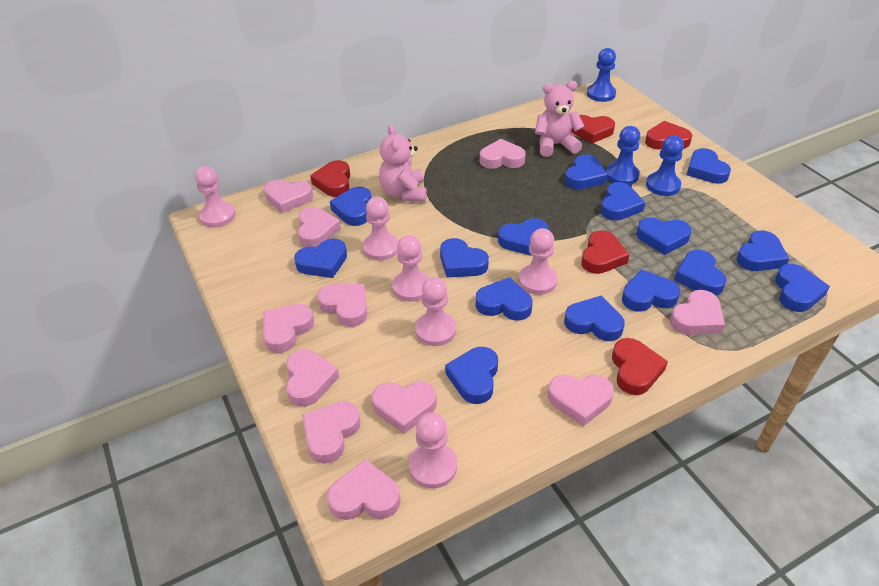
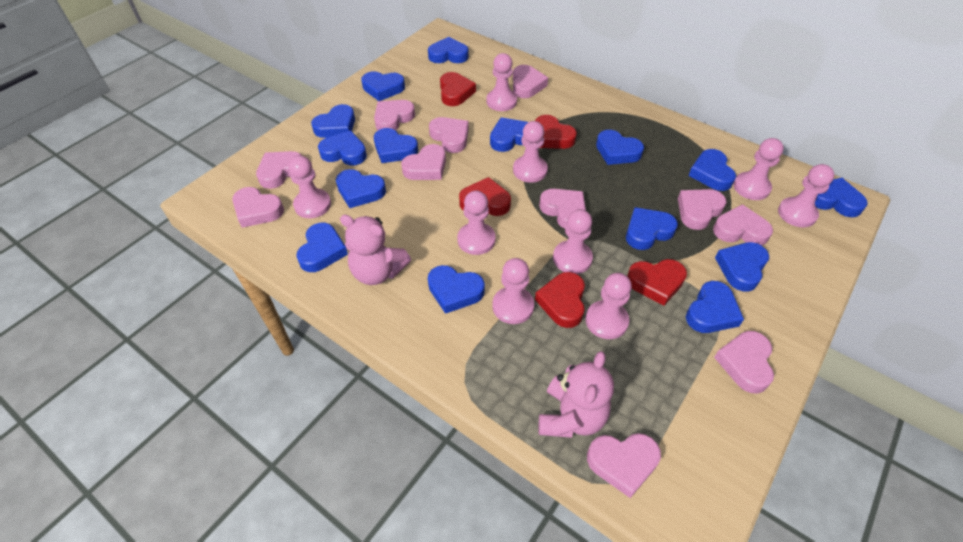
blue pawn: [587,48,616,102] [606,126,640,185] [646,135,684,196] = 3 -> none = 0
pink pawn: [195,166,236,228] [362,197,399,261] [392,235,429,302] [409,413,457,488] [415,277,456,346] [519,228,558,295] = 6 -> [288,155,331,218] [457,191,496,255] [486,53,517,111] [492,258,534,324] [513,121,548,183] [553,209,593,274] [586,273,632,339] [733,138,784,200] [778,164,834,227] = 9

